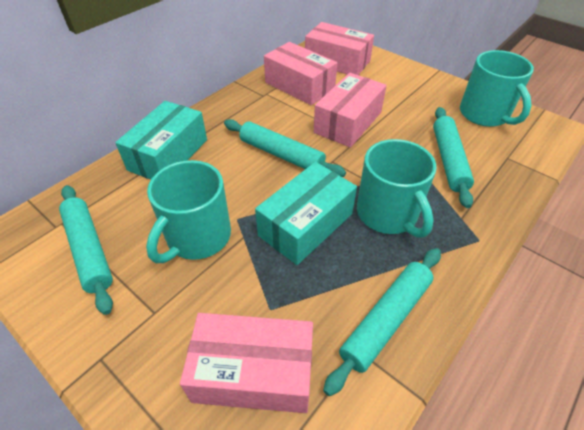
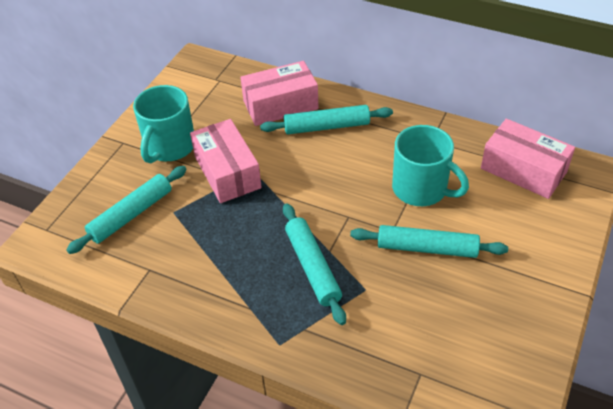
pink box: [180,313,313,413] [264,42,337,105] [305,22,374,75] [314,73,387,148] = 4 -> [190,119,262,203] [240,61,319,126] [481,119,575,199] = 3
turquoise box: [115,101,207,180] [255,162,357,265] = 2 -> none = 0
turquoise mug: [146,160,231,263] [357,139,437,238] [460,50,534,127] = 3 -> [133,85,194,163] [392,125,469,206] = 2

